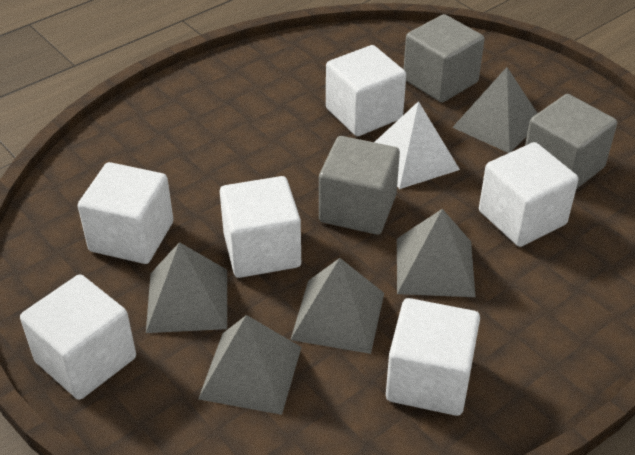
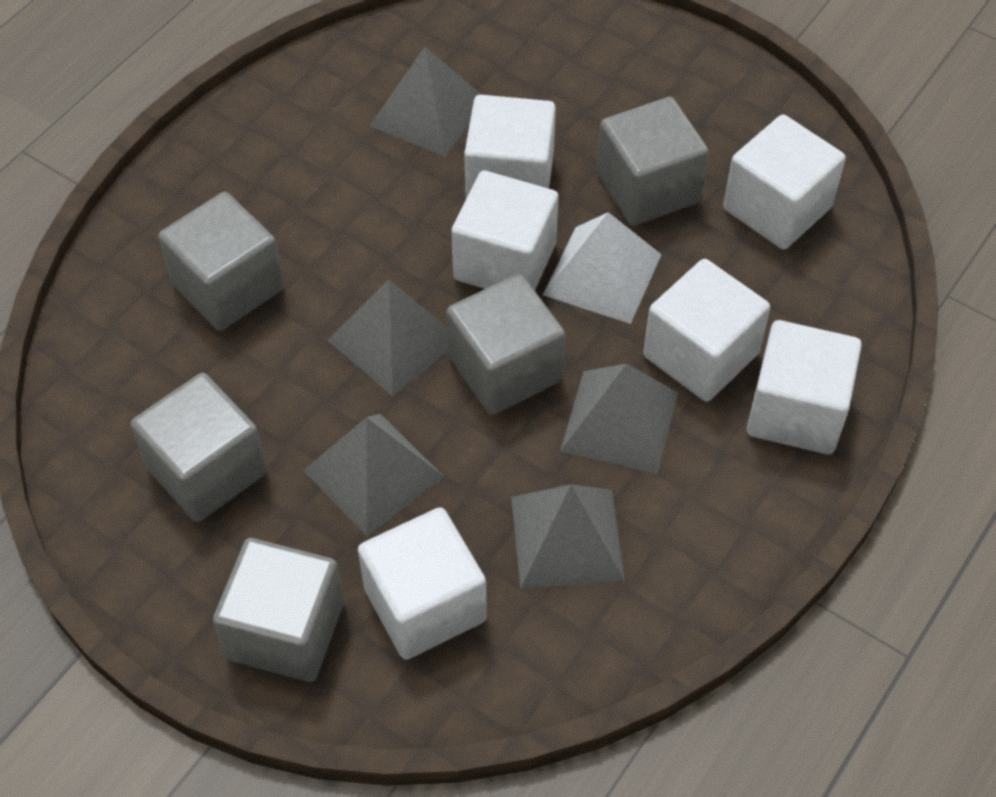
grey cube: [319,136,400,235] [403,14,485,103] [525,94,617,189] = 3 -> [131,373,267,522] [158,192,284,331] [213,538,344,682] [446,274,565,415] [597,97,709,226] = 5

